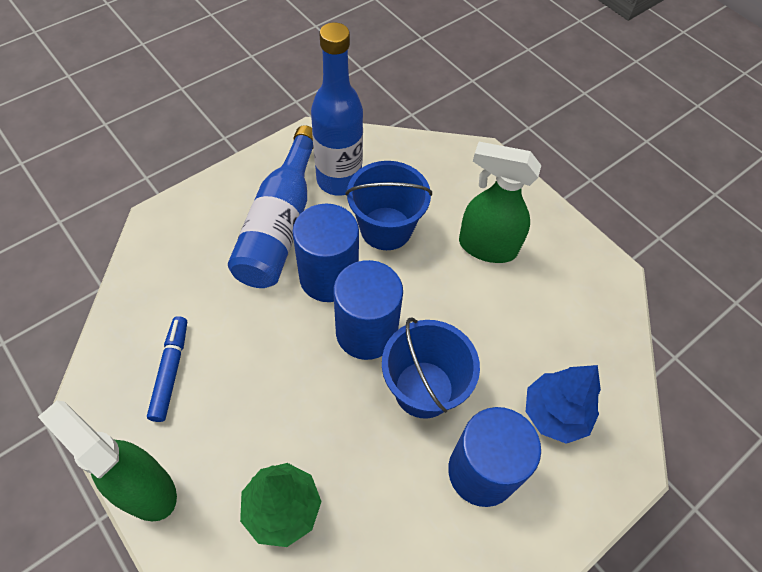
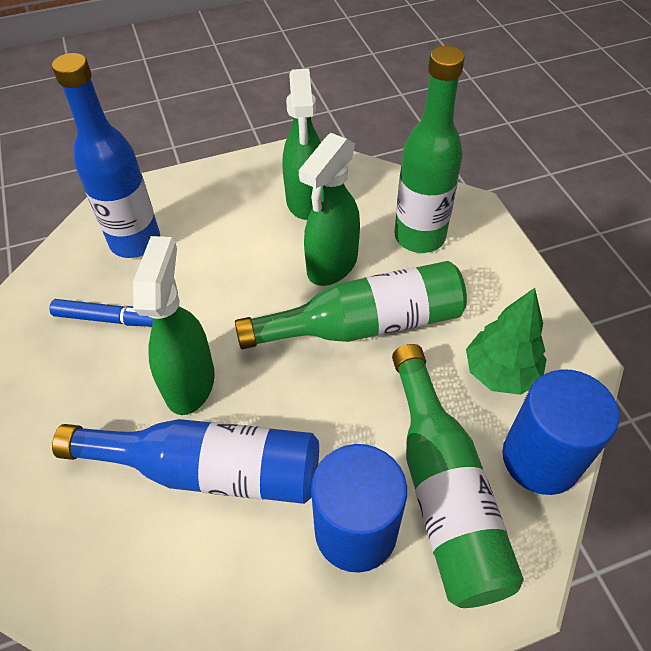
blue bucket: [345,161,432,250] [382,317,480,419] = 2 -> none = 0
blue cylinder: [292,204,359,302] [333,260,403,360] [448,407,541,507] = 3 -> [311,444,407,573] [502,369,619,495] = 2
blue tree: [526,365,601,444] = 1 -> none = 0
green bottle: none = 0 -> [235,261,467,349] [392,344,524,608] [394,46,465,253] = 3
green spray bottle: [38,401,177,521] [459,142,541,263] = 2 -> [133,236,215,415] [283,69,321,220] [299,133,360,286] = 3

